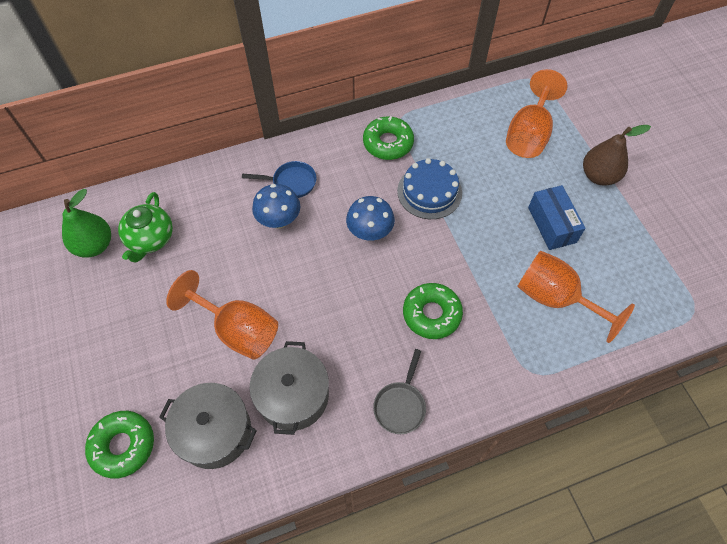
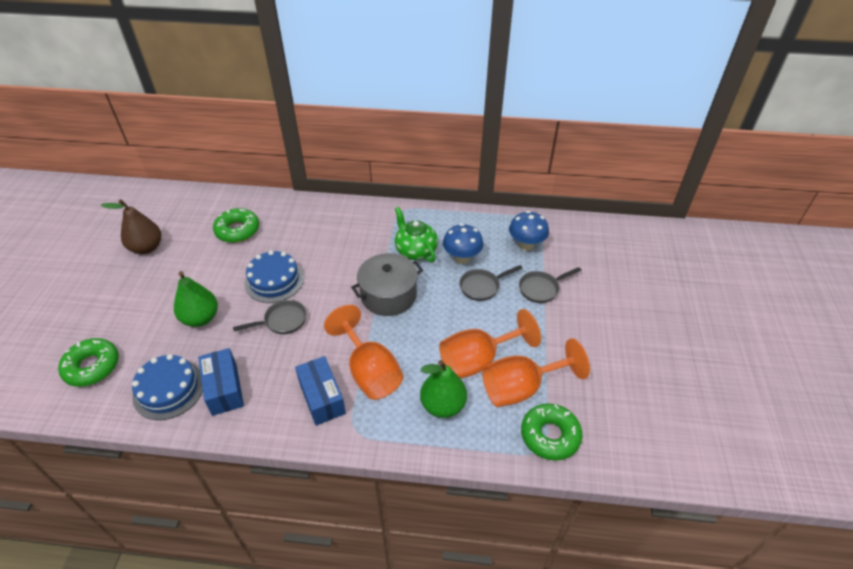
blue box: [528,185,586,250] = 1 -> [198,348,244,416] [295,356,346,426] = 2
blue cake: [397,158,462,219] = 1 -> [132,354,203,420] [244,250,304,303] = 2
blue pan: [242,161,316,198] = 1 -> none = 0
green pear: [62,189,111,257] = 1 -> [174,271,218,327] [420,360,467,418] = 2
grey pan: [373,349,426,434] = 1 -> [233,300,307,334] [459,265,522,301] [519,267,582,303] = 3
grey pot: [159,383,257,469] [250,341,329,435] = 2 -> [351,253,423,316] = 1

